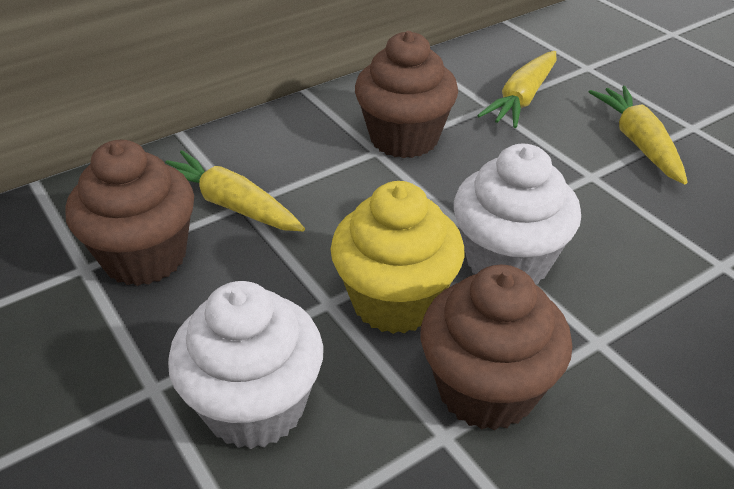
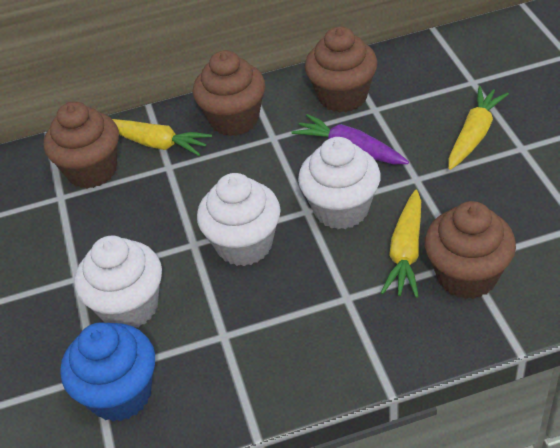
blue cupcake: none = 0 -> [60,322,155,422] = 1
brown cupcake: [65,140,194,286] [355,31,458,158] [421,265,573,430] = 3 -> [44,101,119,188] [193,50,265,136] [305,26,378,113] [425,201,516,299] = 4
purple carrot: none = 0 -> [291,114,409,164] = 1
white cupcake: [168,281,323,449] [454,144,581,284] = 2 -> [75,235,162,328] [197,173,281,266] [298,137,381,229] = 3
yellow cupcake: [330,181,464,334] = 1 -> none = 0

